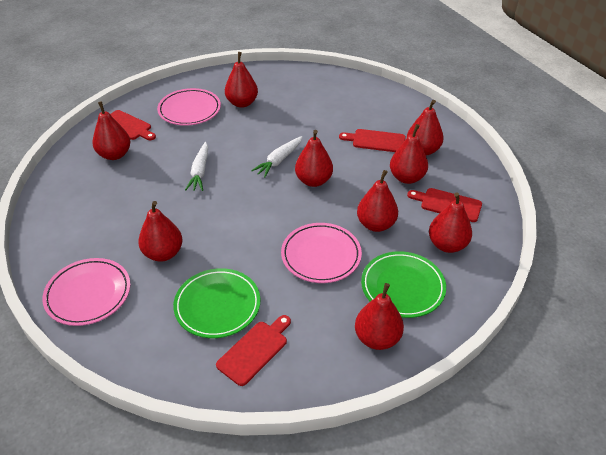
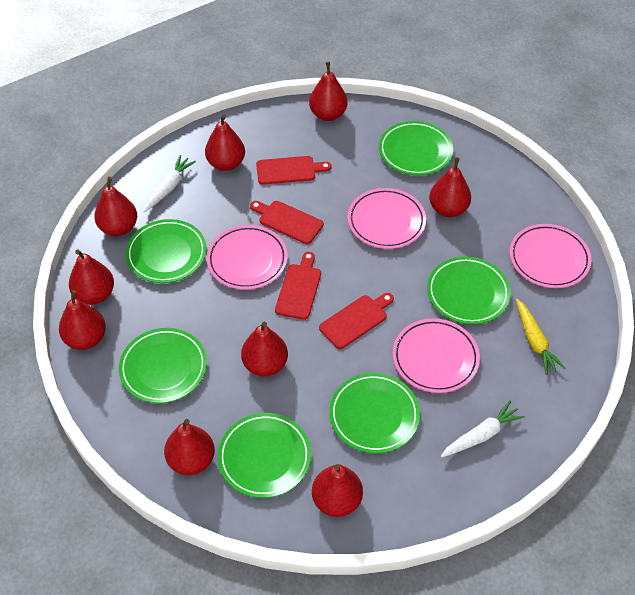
green plate: [173,268,260,338] [361,251,446,318] = 2 -> [119,328,207,403] [125,219,206,283] [218,413,311,498] [329,373,420,454] [379,121,453,175] [427,256,511,324] = 6
pink plate: [42,258,130,326] [157,88,221,126] [281,223,362,283] = 3 -> [206,225,288,290] [348,188,426,249] [392,318,480,393] [510,224,592,288] = 4
yellow carrot: none = 0 -> [516,299,566,375] = 1

